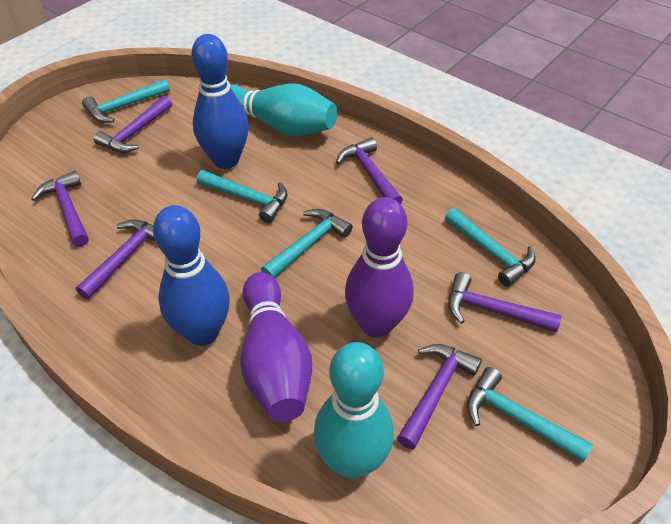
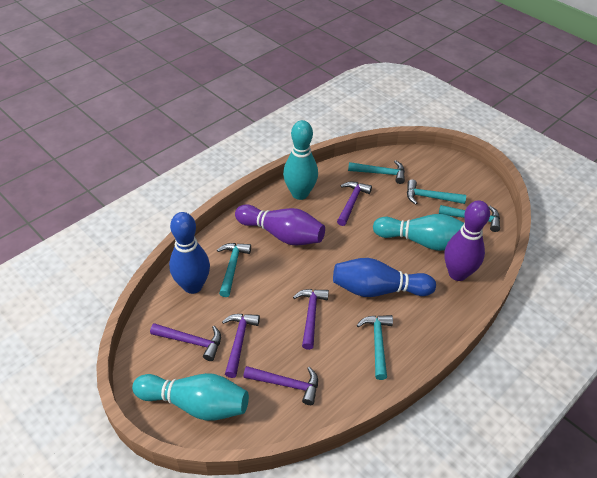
purple hammer: [31,171,89,247] [76,220,156,299] [93,96,172,153] [336,137,403,204] [397,344,482,449] [448,272,562,332] = 6 -> [150,323,221,361] [222,314,260,378] [243,366,318,405] [293,289,329,350] [337,181,372,226] = 5
turquoise bowling pin: [230,83,337,136] [314,342,394,479] = 2 -> [132,373,249,421] [283,120,318,200] [373,214,464,251] = 3

